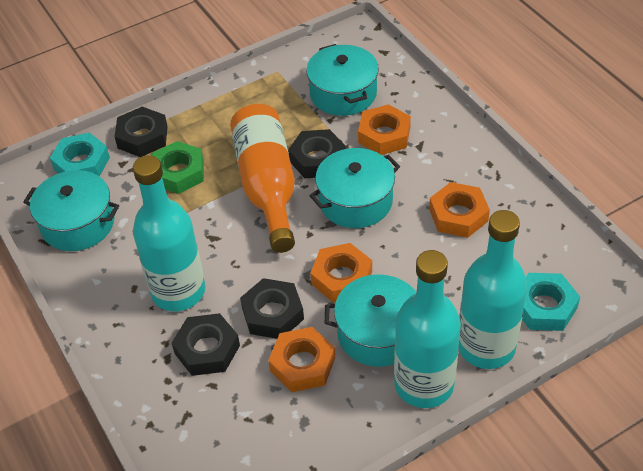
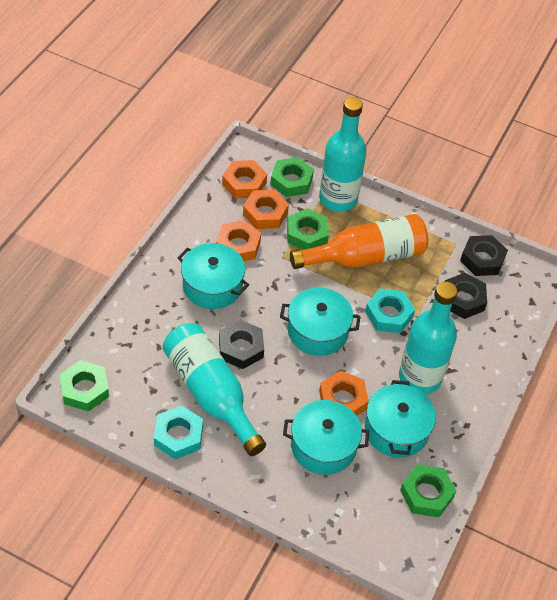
black nut: [115,107,168,157] [172,313,240,376] [240,278,304,339] [288,129,346,178] = 4 -> [219,320,264,369] [445,273,487,319] [460,235,508,276] = 3
green nut: [152,141,204,194] = 1 -> [60,360,109,412] [270,157,314,197] [287,208,329,250] [400,464,456,517] = 4

